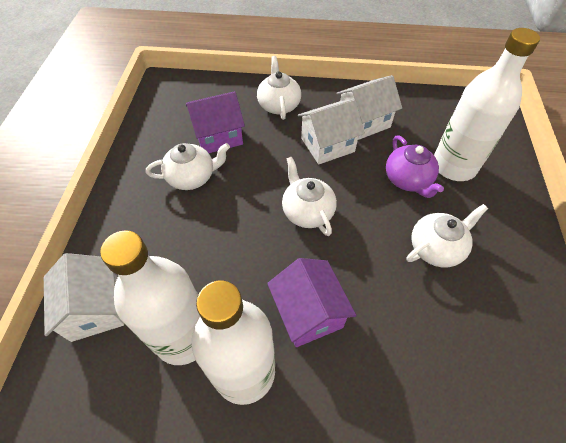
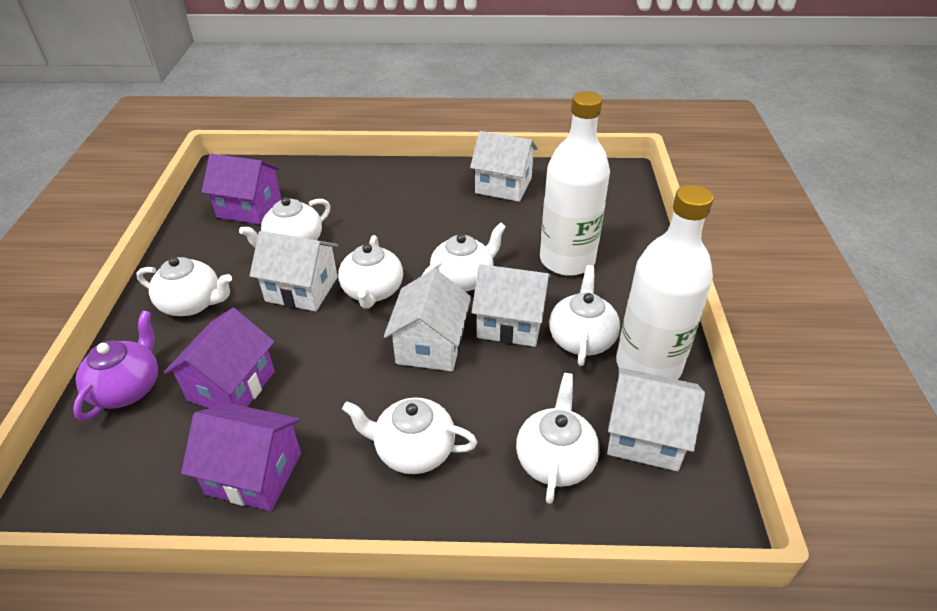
purple house: [186,91,245,153] [267,258,356,347] = 2 -> [164,308,275,408] [181,403,301,511] [202,154,281,225] = 3
white bottle: [100,230,200,365] [192,281,275,405] [434,28,540,181] = 3 -> [540,91,610,276] [616,185,714,380] = 2
white house: [44,253,124,342] [298,99,365,165] [336,75,402,140] = 3 -> [250,231,338,311] [384,269,471,371] [470,131,538,202] [472,264,551,347] [607,368,705,471] = 5
white teapot: [146,143,230,190] [257,56,301,120] [282,157,337,236] [407,204,488,268] = 4 -> [136,257,232,316] [239,197,331,248] [338,235,403,309] [342,397,477,474] [422,222,506,292] [516,373,600,504] [549,265,620,366] = 7

